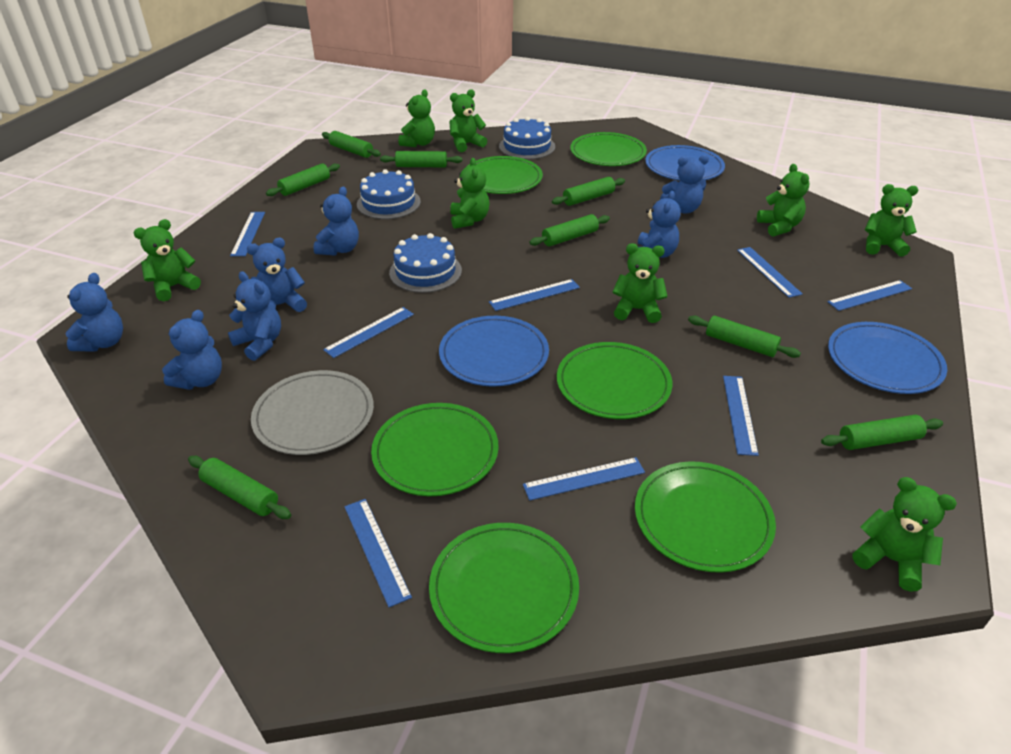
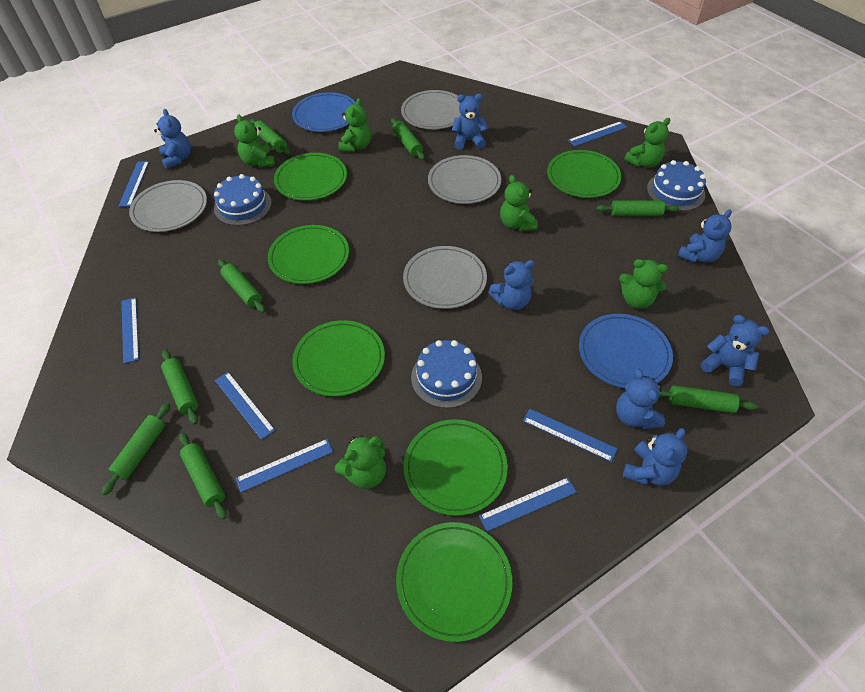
blue plate: [439,316,549,386] [645,145,725,181] [828,322,947,394] = 3 -> [292,92,356,132] [579,314,673,388] = 2
blue ruler: [230,212,265,256] [323,307,414,358] [344,499,412,607] [489,279,580,311] [523,457,645,501] [723,376,759,456] [737,247,803,298] [828,280,912,311] = 8 -> [119,161,149,207] [122,297,139,364] [215,372,275,440] [236,439,333,492] [479,477,577,531] [523,409,617,462] [568,121,627,146] = 7
green teddy bear: [134,219,201,301] [398,90,435,147] [449,89,487,152] [450,158,489,229] [613,243,668,323] [757,164,809,237] [852,477,957,592] [865,184,918,257] = 8 -> [234,114,275,167] [335,435,386,489] [338,98,371,152] [500,175,538,231] [619,259,668,309] [624,118,670,168] = 6
grey plate: [251,370,374,455] = 1 -> [129,180,207,232] [401,90,461,129] [403,246,487,309] [428,155,502,204] = 4

